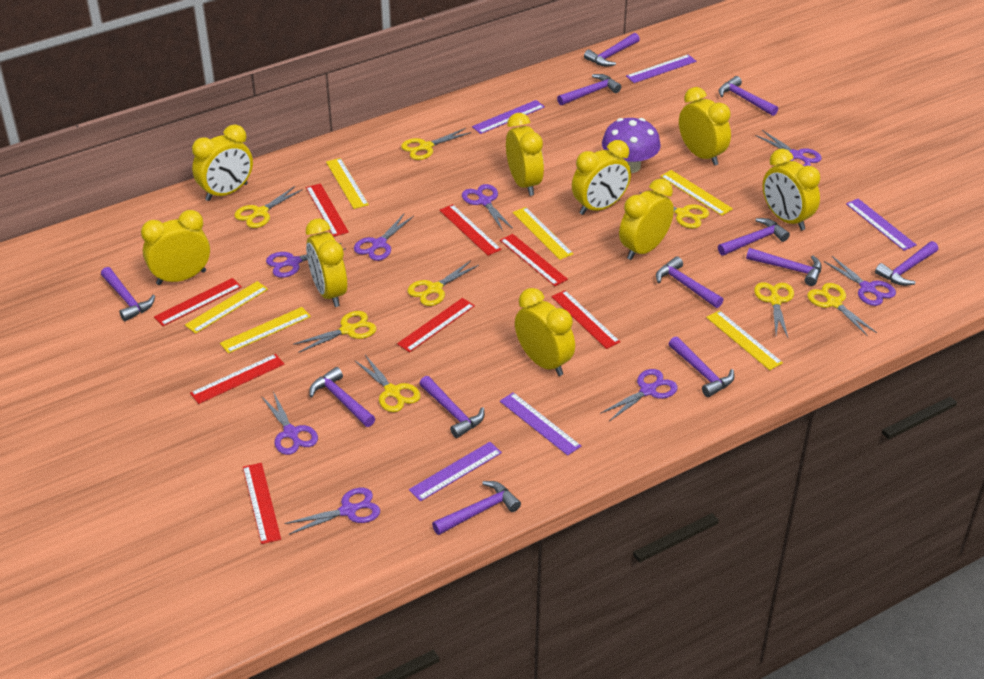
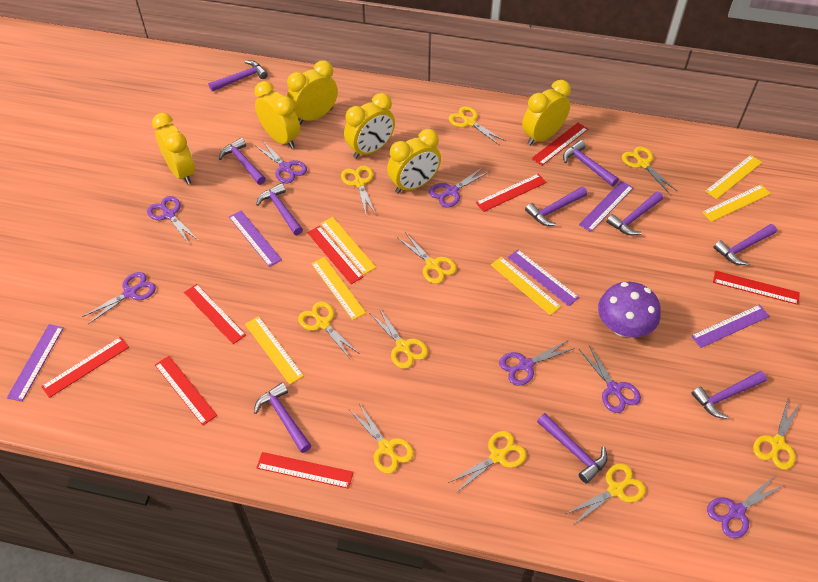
purple hammer: [101,267,155,321] [309,367,375,427] [419,376,485,438] [432,481,521,535] [557,74,621,105] [584,33,640,67] [656,256,723,308] [669,336,734,397] [718,218,790,255] [719,76,778,116] [746,248,822,286] [875,241,938,286] = 12 -> [208,61,268,92] [219,138,266,185] [254,382,312,453] [256,183,303,235] [525,187,587,226] [537,413,607,484] [563,140,619,186] [607,192,663,236] [692,371,767,419] [714,224,777,265] = 10
purple scissors: [261,392,318,455] [266,243,346,278] [284,488,380,534] [354,213,414,261] [462,184,513,231] [600,369,678,421] [755,130,822,166] [823,256,896,306] = 8 -> [82,272,156,324] [147,196,198,244] [256,140,307,183] [429,167,489,208] [499,340,575,386] [579,345,641,413] [707,477,784,538] = 7
yellow clock: [141,210,210,285] [192,125,253,201] [306,219,347,307] [506,113,544,196] [515,288,575,376] [572,140,631,215] [619,179,674,260] [679,87,731,166] [762,149,820,230] = 9 -> [152,113,195,185] [254,81,300,149] [287,60,338,125] [344,93,395,159] [387,129,441,194] [522,80,571,146] = 6
yellow scissors: [234,186,303,228] [293,311,377,353] [355,355,421,412] [401,128,471,160] [407,261,479,306] [639,192,709,228] [754,282,794,338] [807,283,877,337] = 8 -> [298,301,360,360] [341,165,376,215] [350,404,414,474] [370,308,428,369] [398,232,457,284] [448,431,527,493] [449,106,505,145] [566,463,646,524] [622,146,677,193] [753,397,801,470] = 10

